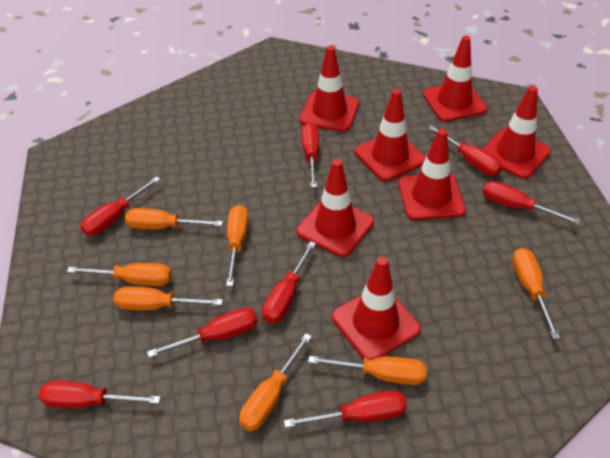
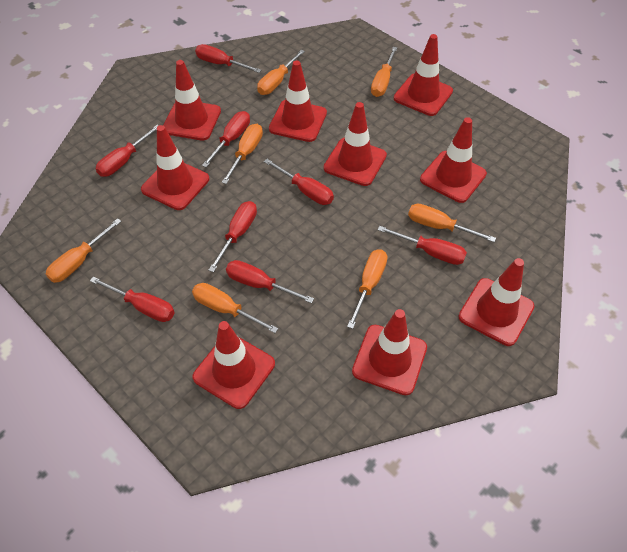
red traffic cone: [297,159,374,257] [299,46,359,132] [332,257,421,360] [355,89,426,181] [398,129,466,220] [423,36,487,122] [482,86,551,179] = 7 -> [141,125,209,210] [163,60,221,140] [192,321,275,409] [269,61,327,142] [324,102,387,186] [352,309,427,395] [394,34,453,116] [420,117,487,203] [459,258,535,346] = 9

